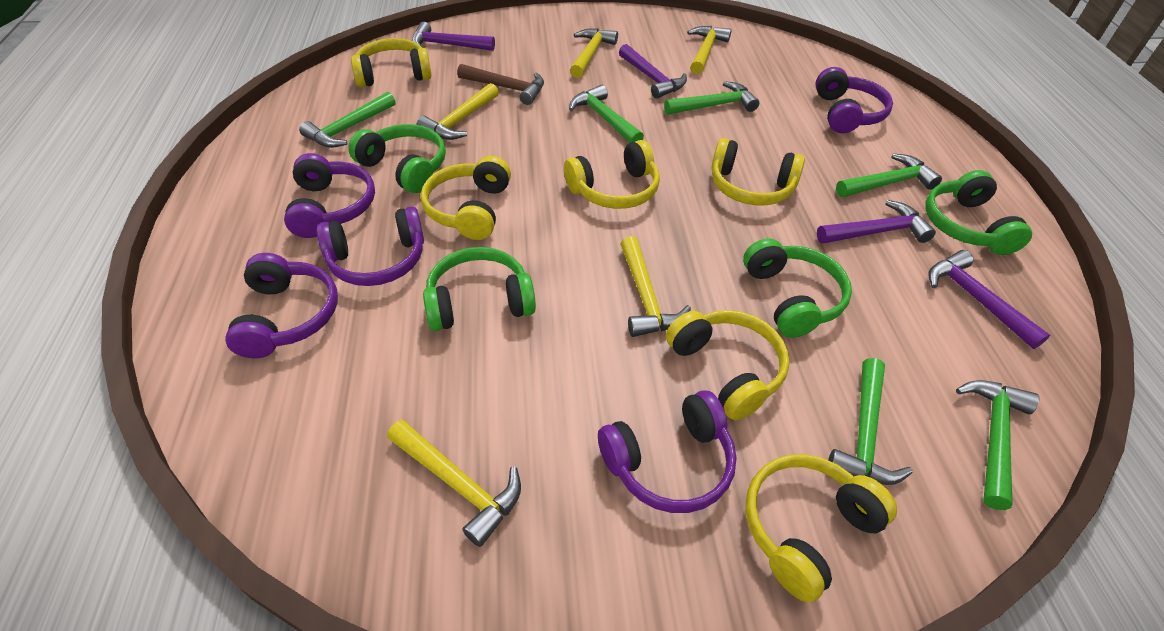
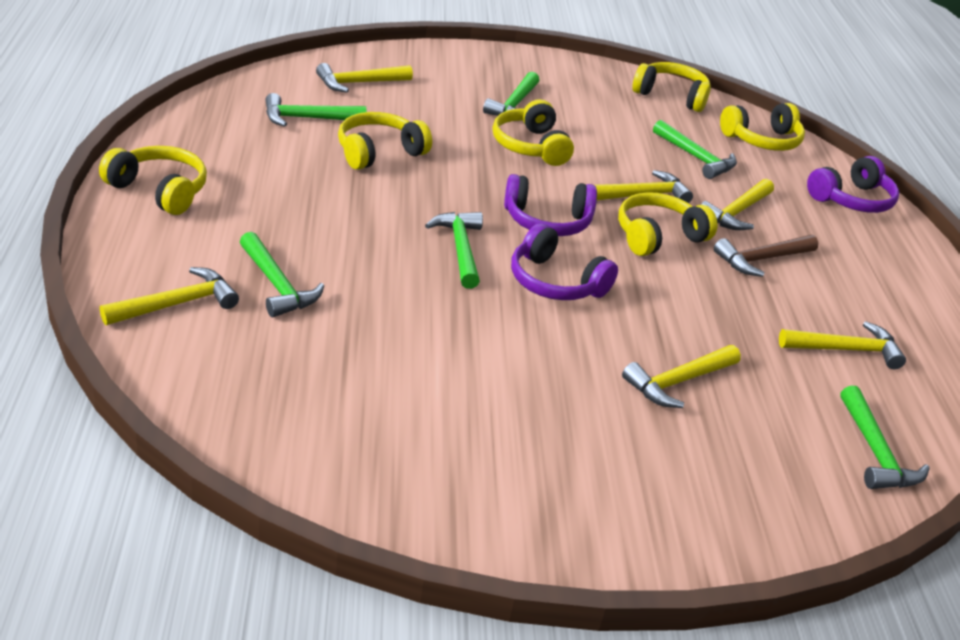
green headphones: [348,124,446,193] [423,247,536,331] [743,238,852,338] [925,170,1032,255] = 4 -> none = 0
purple hammer: [412,22,495,51] [619,44,687,99] [817,200,936,244] [928,250,1050,349] = 4 -> none = 0
purple headphones: [225,253,338,358] [284,153,375,238] [317,206,424,286] [598,390,737,513] [815,67,893,133] = 5 -> [504,174,597,236] [511,223,618,300] [807,156,899,213] = 3
yellow hammer: [387,420,521,547] [416,83,499,140] [570,28,618,78] [620,236,691,337] [687,26,731,74] = 5 -> [100,267,239,325] [316,63,413,92] [594,170,693,203] [622,345,741,408] [701,179,774,230] [779,321,906,369] = 6

